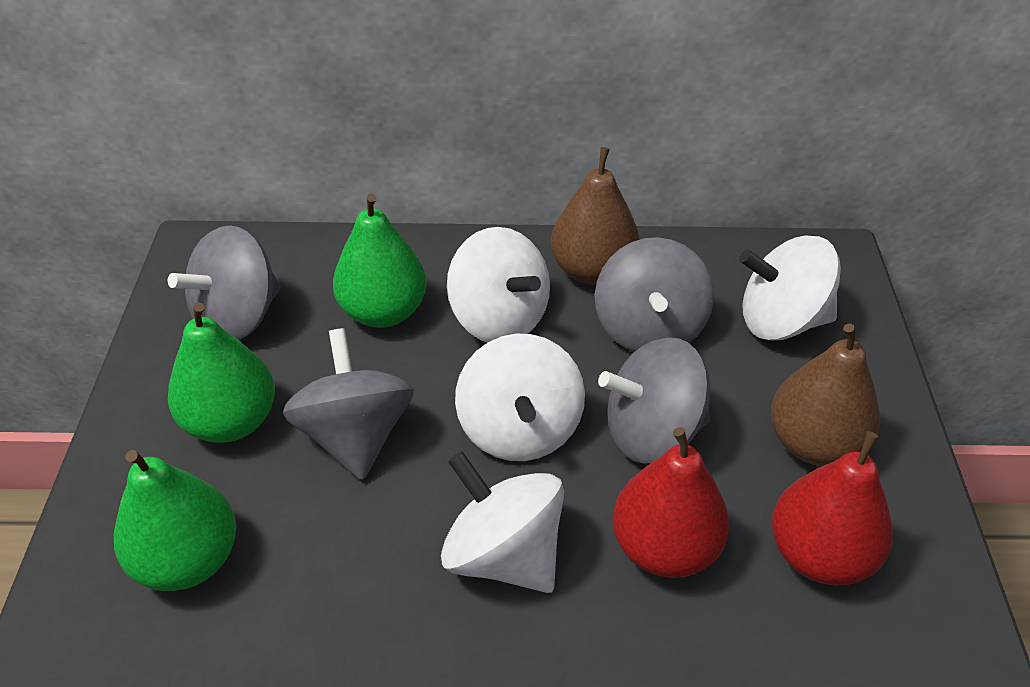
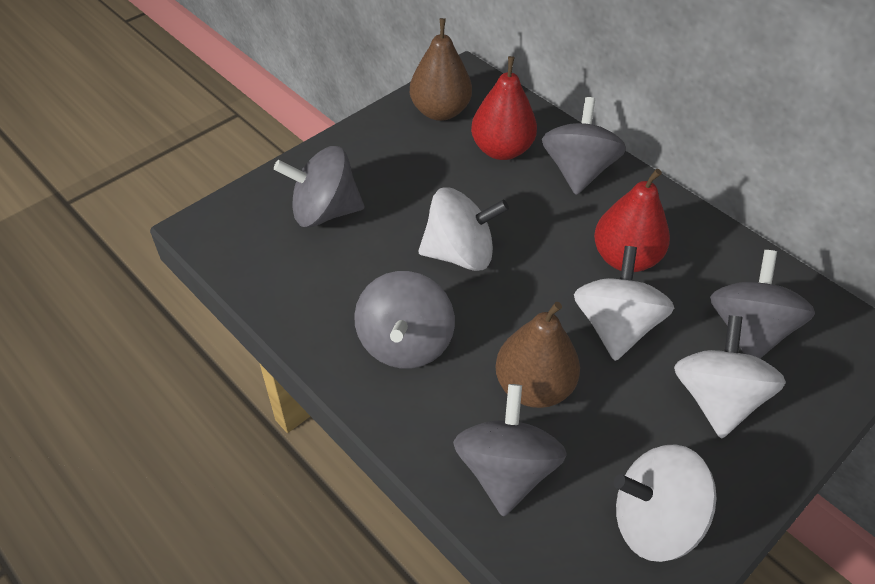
green pear: [114,450,236,591] [168,302,275,443] [333,194,427,328] = 3 -> none = 0
grey spinning top: [168,225,281,340] [283,328,414,481] [595,237,714,352] [598,337,710,464] = 4 -> [274,146,364,227] [354,271,455,369] [453,384,567,517] [542,97,626,195] [710,250,815,358] = 5

